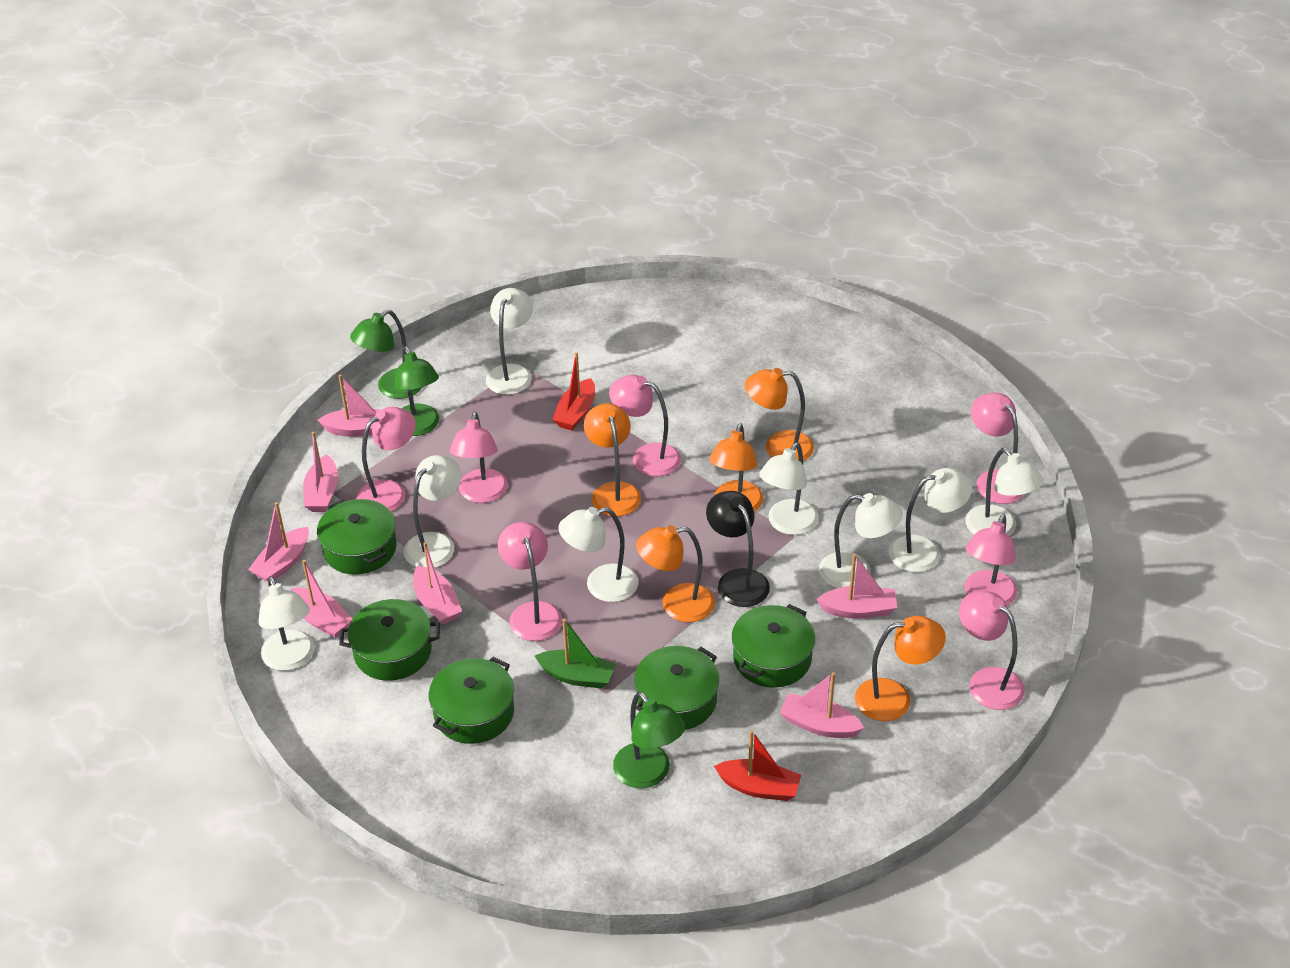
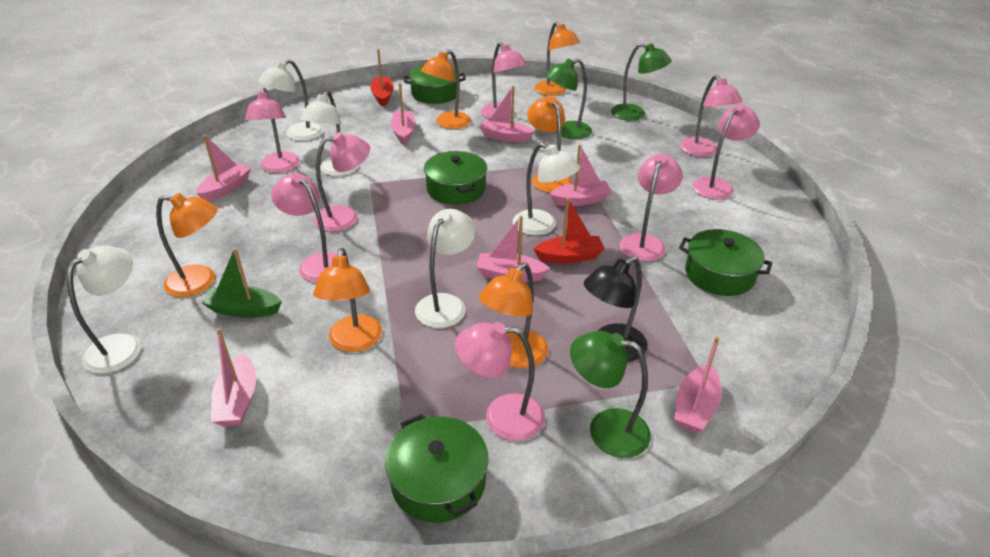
green pot: [317,499,397,575] [339,599,440,681] [429,657,514,744] [634,646,719,730] [732,604,815,688] = 5 -> [385,414,488,523] [404,65,466,104] [424,151,487,205] [679,229,772,296] = 4
orange lamp: [584,403,641,516] [636,525,715,622] [709,424,763,512] [745,368,814,461] [855,616,946,721] = 5 -> [156,193,218,297] [313,248,382,352] [421,50,471,129] [479,263,548,368] [527,96,572,193] [534,22,580,96] = 6
pink lamp: [356,407,416,512] [450,412,508,503] [498,522,562,641] [609,375,681,476] [959,591,1025,710] [965,514,1017,606] [971,393,1025,504] = 7 -> [245,88,300,173] [271,173,338,283] [314,132,370,232] [455,322,545,441] [481,42,527,119] [620,154,683,261] [680,75,742,157] [692,104,759,200] = 8
white lamp: [259,576,315,671] [404,455,461,568] [486,288,533,395] [558,507,639,602] [759,443,818,535] [819,493,903,588] [889,468,972,572] [965,448,1044,536] = 8 -> [67,246,141,374] [258,59,323,141] [301,90,359,176] [415,209,476,328] [513,143,580,235] = 5

